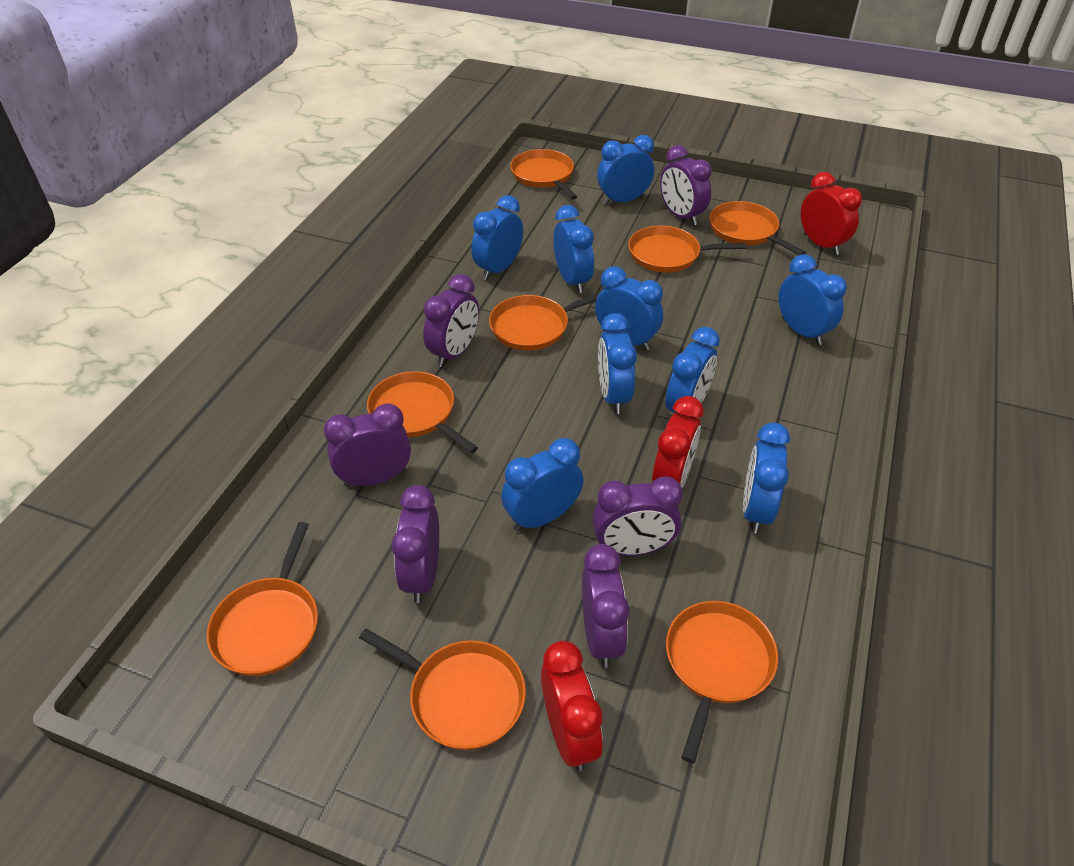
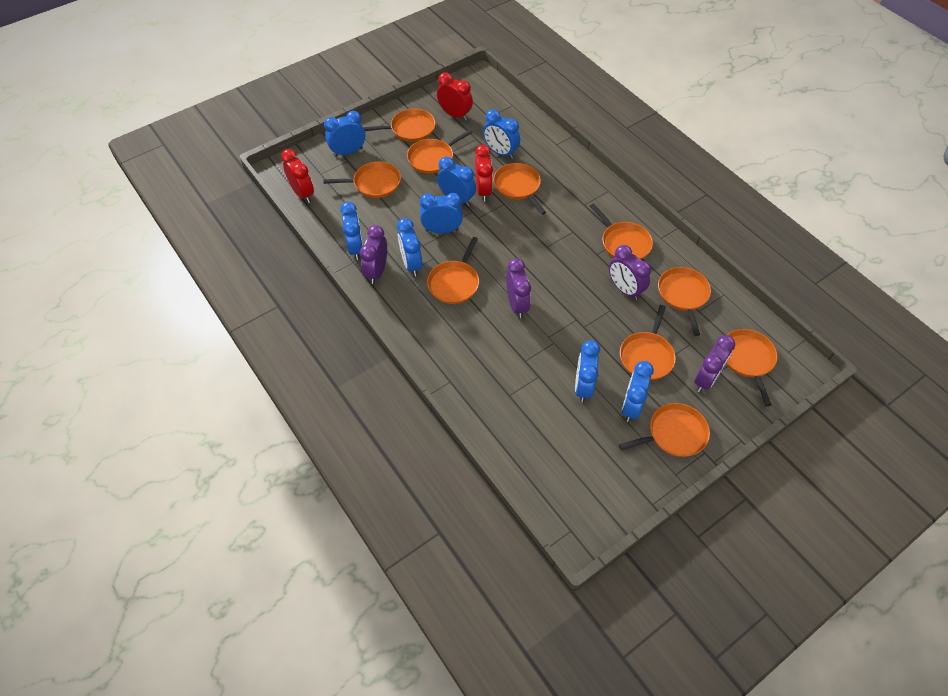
blue clock: [471,195,523,280] [501,438,584,531] [553,205,594,294] [595,266,663,351] [597,135,654,205] [598,313,637,414] [665,327,720,413] [743,423,790,534] [779,254,847,345] = 9 -> [324,111,365,157] [340,202,363,260] [397,218,422,276] [420,193,463,234] [437,157,476,206] [483,109,520,159] [575,340,600,402] [622,361,654,422] = 8
orange pan: [207,522,318,676] [359,628,526,750] [367,371,478,453] [489,293,599,350] [510,149,577,199] [628,226,746,272] [666,601,778,763] [709,201,806,255] = 8 -> [323,161,401,198] [363,108,435,142] [407,130,473,174] [427,237,479,304] [493,163,546,215] [590,203,653,260] [619,403,710,457] [620,305,676,380] [658,267,711,336] [726,329,777,406] = 10
purple clock: [324,403,411,487] [392,485,439,603] [423,274,479,367] [582,544,630,668] [592,476,683,556] [660,145,712,226] = 6 -> [360,225,387,284] [506,258,531,318] [609,245,651,300] [694,335,735,392] = 4

